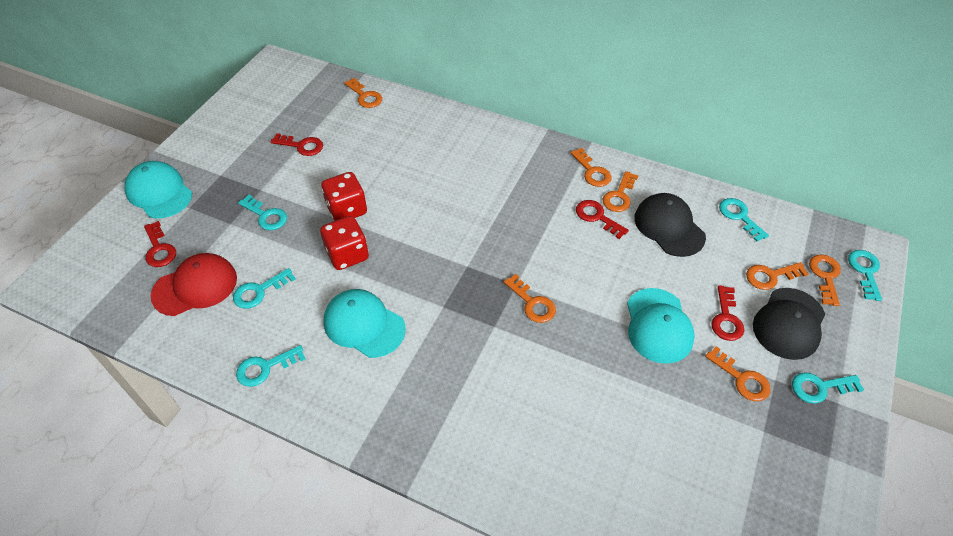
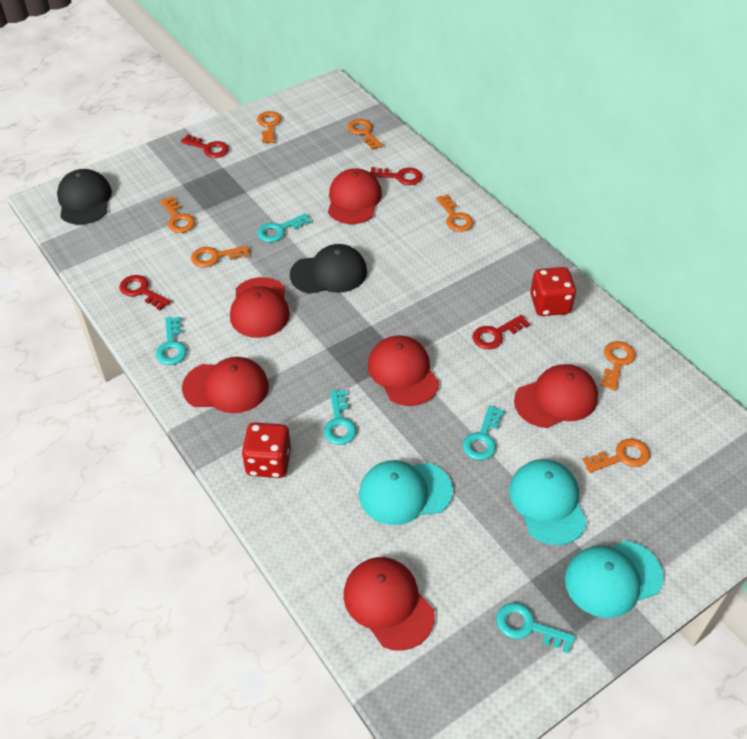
red cap: [151,253,237,316] = 1 -> [182,357,269,413] [230,277,290,338] [328,168,382,224] [344,557,435,651] [368,335,439,406] [514,364,598,428] = 6
turquoise key: [233,268,296,308] [236,345,306,387] [238,195,287,230] [719,198,769,242] [792,372,864,404] [848,250,882,301] = 6 -> [156,317,187,365] [257,213,311,242] [323,390,357,445] [463,405,504,460] [496,603,575,653] = 5

